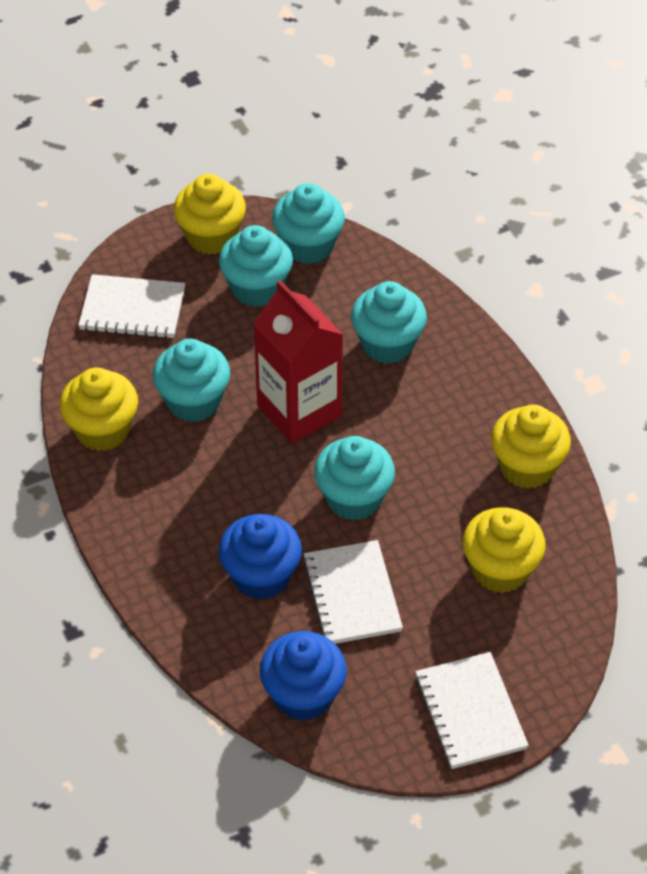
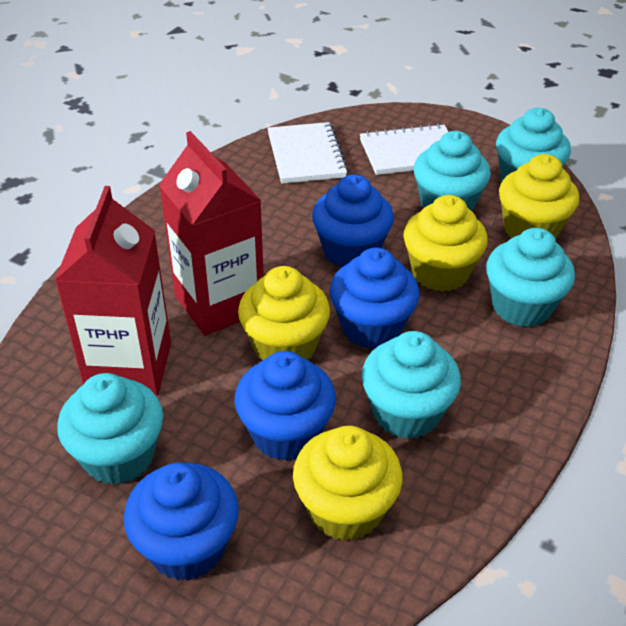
blue cupcake: [219,514,302,600] [260,631,347,721] = 2 -> [124,462,239,581] [234,351,336,461] [312,174,394,268] [330,248,420,349] = 4
red carton: [253,280,343,444] = 1 -> [55,186,171,396] [159,131,264,336] = 2
white notebook: [78,274,185,339] [303,540,403,644] [415,652,529,769] = 3 -> [267,122,348,184] [360,124,448,175] = 2

